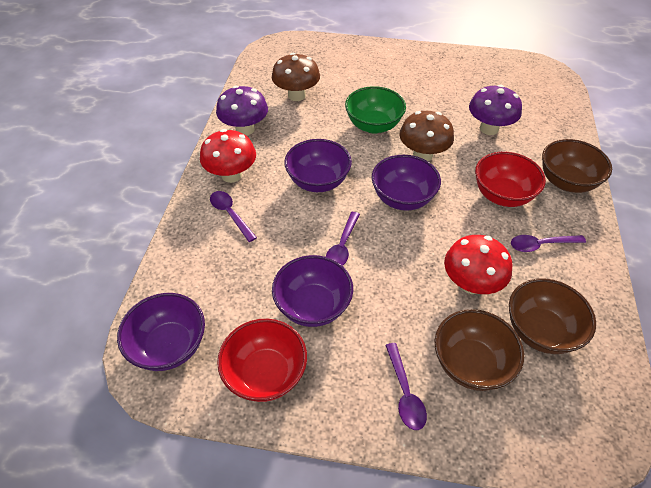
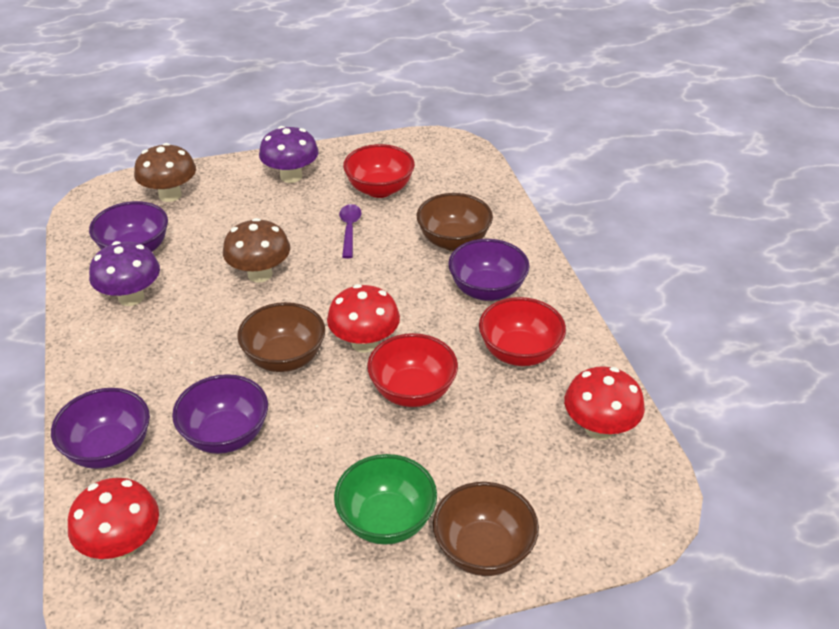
purple spoon: [210,191,257,242] [326,212,360,266] [385,343,427,430] [511,235,586,252] = 4 -> [339,204,362,258] = 1
red bowl: [217,319,307,402] [475,152,546,207] = 2 -> [343,144,415,198] [367,333,458,407] [479,297,566,366] = 3
red mushroom: [200,129,256,183] [444,235,512,294] = 2 -> [68,478,159,559] [327,284,400,353] [564,366,645,440] = 3

